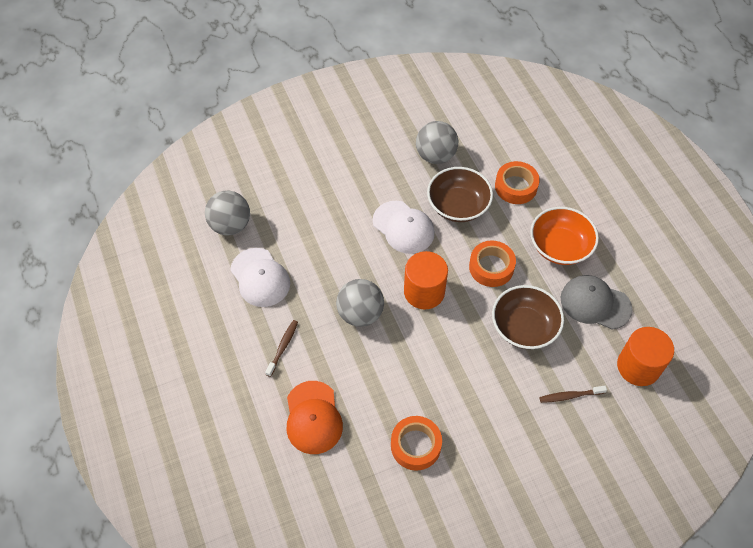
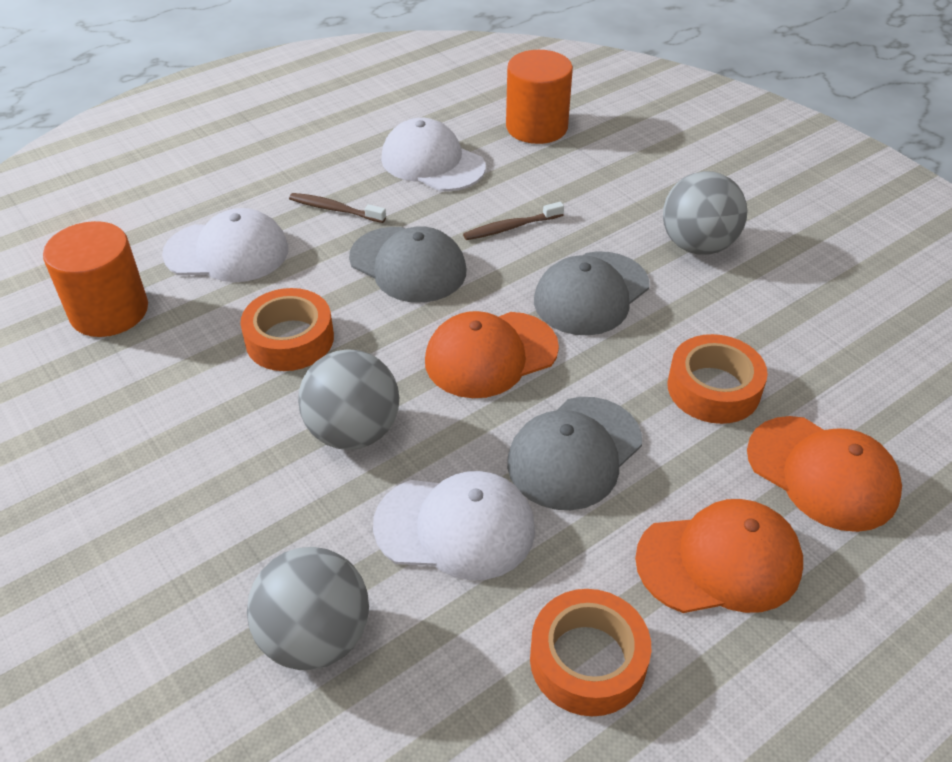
brown bowl: [427,167,493,222] [492,285,564,349] = 2 -> none = 0
grey cap: [561,275,633,330] = 1 -> [349,227,466,303] [507,397,642,510] [534,252,649,335] = 3
orange bowl: [530,207,599,265] = 1 -> none = 0
orange cap: [287,381,343,454] = 1 -> [425,311,559,398] [635,499,803,613] [747,416,902,532] = 3
white cap: [230,248,290,307] [373,201,435,254] = 2 -> [162,208,288,282] [373,471,535,580] [381,118,486,191] = 3

